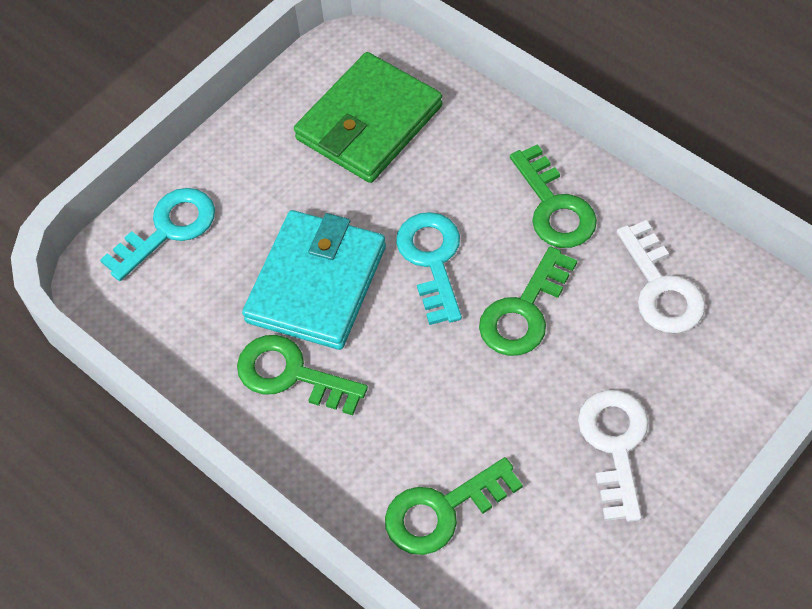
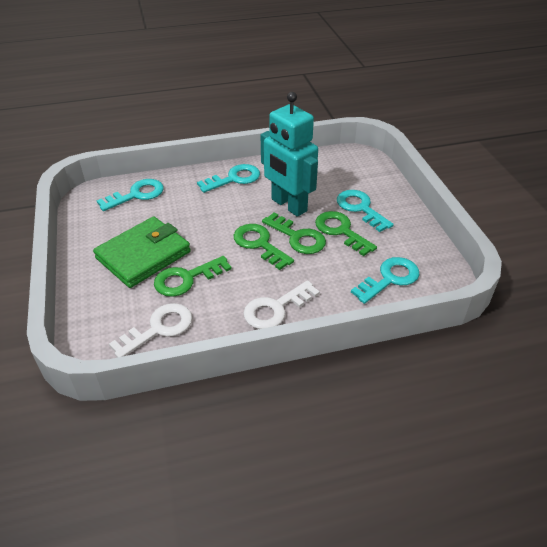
turquoise key: [100,188,215,281] [396,212,462,325] = 2 -> [97,179,164,211] [197,164,260,193] [337,190,394,232] [351,257,420,304] = 4
turquoise robot: none = 0 -> [261,92,318,217] = 1
turquoise wallet: [242,210,386,350] = 1 -> none = 0

